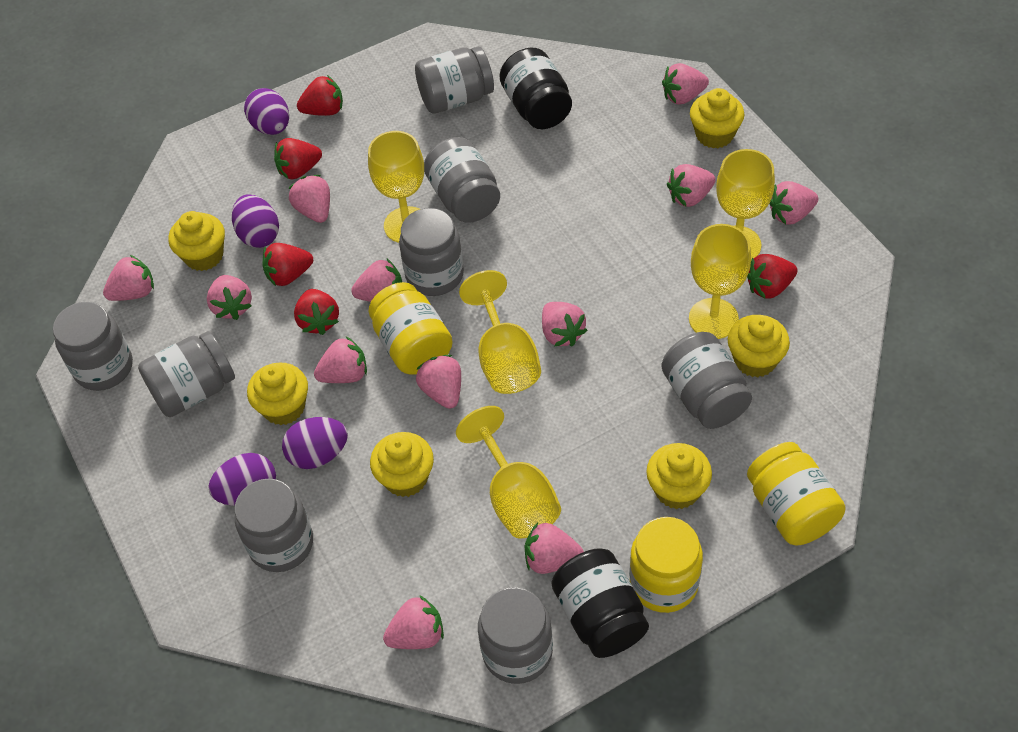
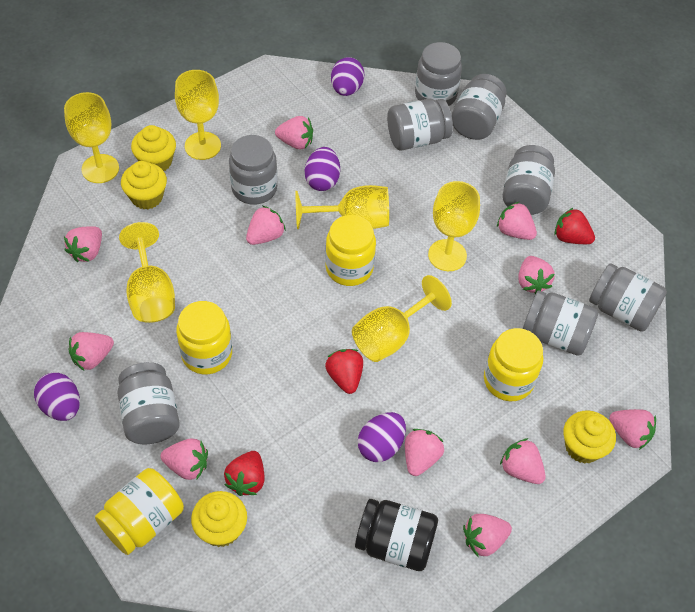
black jar: [500,48,572,129] [552,548,649,658] = 2 -> [355,499,438,571] = 1
pink strawberry: [103,255,154,301] [207,275,252,320] [288,175,330,223] [314,336,367,383] [351,259,402,302] [383,595,444,649] [416,355,461,409] [525,523,584,574] [542,302,587,347] [662,63,709,105] [667,164,716,207] [769,181,818,225] = 12 -> [64,226,102,262] [69,332,114,371] [161,439,208,480] [246,206,286,245] [275,116,313,149] [405,429,444,476] [463,514,512,557] [497,202,537,240] [500,438,546,484] [518,256,555,294] [609,409,656,450] = 11
red strawberry: [262,243,313,286] [274,138,322,179] [294,289,339,335] [297,75,343,116] [747,254,798,299] = 5 -> [224,451,265,496] [325,349,363,394] [555,208,595,244] = 3
yellow cupcake: [169,211,225,271] [247,362,308,425] [370,432,434,497] [646,443,712,509] [690,88,744,148] [728,315,790,377] = 6 -> [121,161,167,209] [131,125,176,171] [191,491,247,547] [563,410,616,464] = 4
yellow goblet: [368,131,424,243] [456,406,561,538] [459,270,541,394] [689,224,751,339] [716,149,775,260] = 5 -> [64,92,119,183] [119,222,175,323] [175,70,221,160] [295,185,389,229] [352,275,452,362] [428,181,480,271] = 6
yellow jar: [369,282,453,374] [630,517,703,613] [747,442,846,545] = 3 -> [95,468,184,555] [176,301,232,374] [325,215,376,286] [484,328,543,401] = 4

